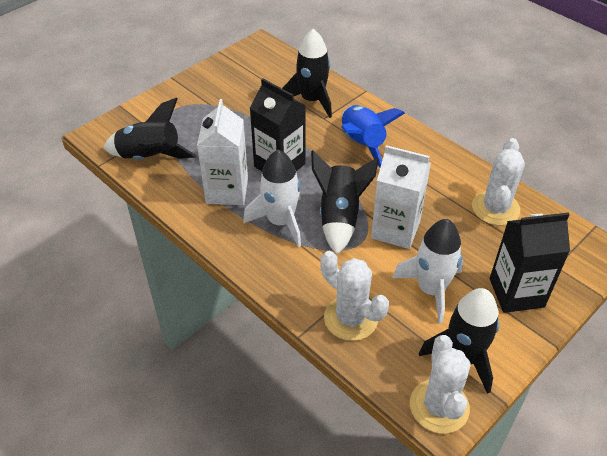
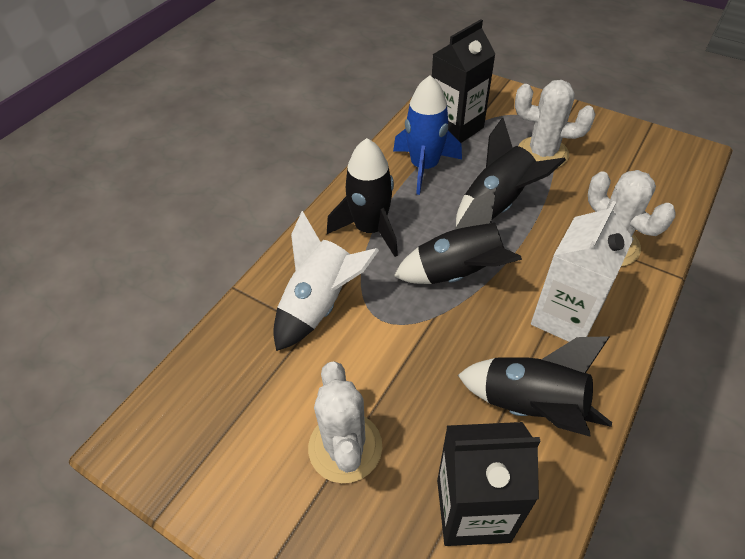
white carton: [197,99,248,205] [371,145,431,249] = 2 -> [531,201,633,342] = 1
white rocket: [243,150,301,247] [392,219,463,324] = 2 -> [273,211,379,351] = 1

